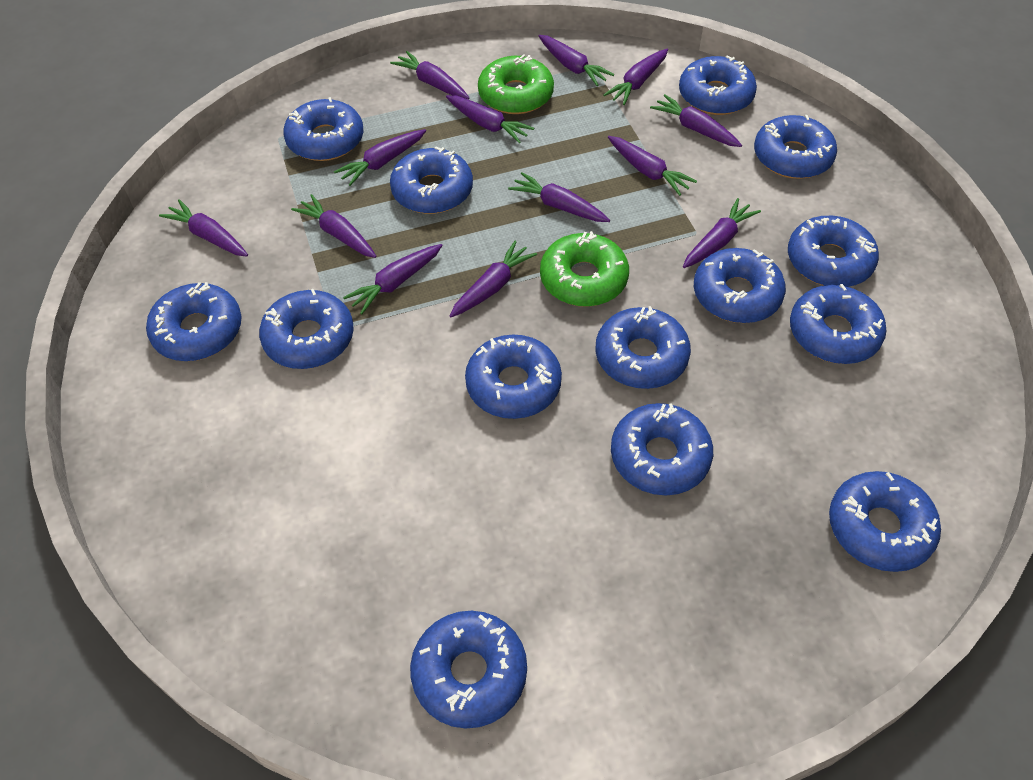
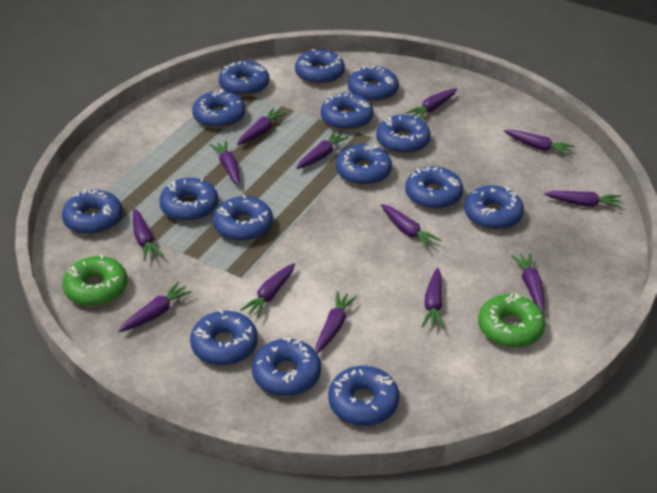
blue donut: [146,282,242,361] [259,289,354,369] [283,97,363,161] [390,147,473,214] [410,611,527,728] [465,334,562,419] [595,306,691,389] [611,403,713,495] [679,56,757,115] [694,248,786,323] [754,115,837,179] [788,216,879,287] [790,284,887,364] [829,471,941,572] = 14 -> [62,190,123,235] [159,178,218,222] [190,310,258,366] [192,89,245,129] [213,195,273,242] [219,61,269,96] [252,338,321,396] [295,49,345,85] [321,93,373,131] [328,366,399,426] [336,144,392,185] [348,66,399,102] [376,115,431,154] [405,166,463,209] [464,185,524,230] = 15

